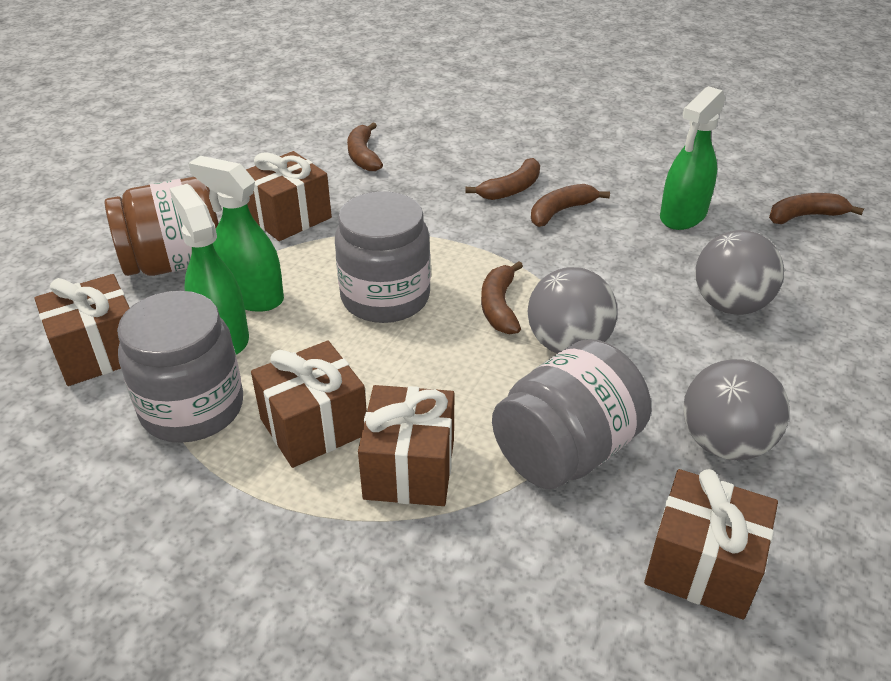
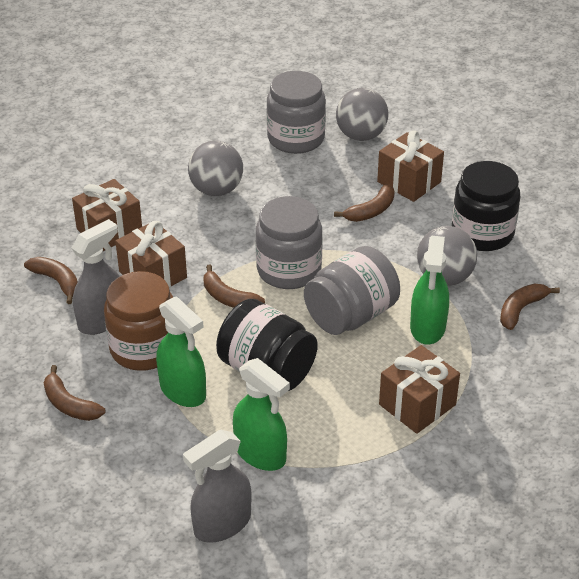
black jar: none = 0 -> [216,299,318,391] [452,161,520,251] = 2
brown gift: [34,274,129,386] [246,151,332,241] [251,341,367,468] [358,385,454,506] [644,469,778,619] = 5 -> [72,179,142,251] [115,221,187,288] [377,130,444,202] [379,345,460,434] = 4
grey spray bottle: none = 0 -> [72,219,120,335] [183,430,252,543] = 2

